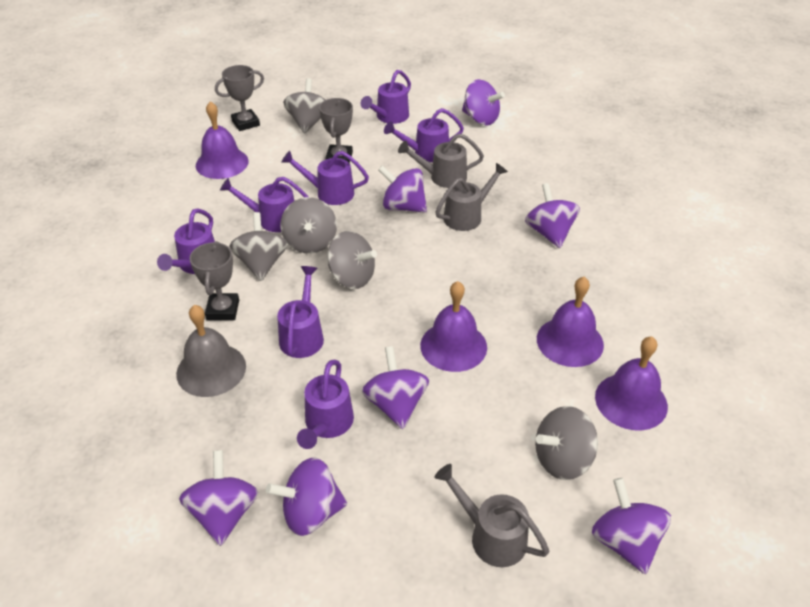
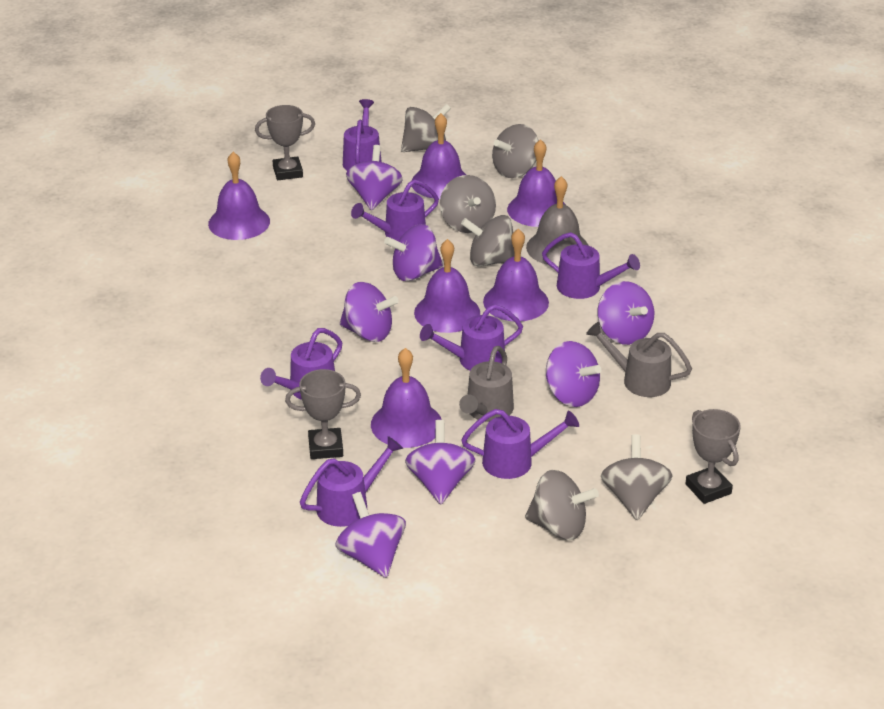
grey spinning top: [229,212,288,281] [281,197,337,254] [283,78,325,134] [327,231,377,289] [535,406,598,480] = 5 -> [401,103,451,152] [440,175,496,233] [461,215,514,266] [492,124,539,178] [525,470,599,540] [601,434,672,520] = 6
grey watering can: [398,133,484,188] [434,464,549,567] [435,163,508,231] = 3 -> [459,346,514,422] [586,322,692,397] = 2
purple bell: [196,101,249,179] [420,281,487,372] [537,277,604,367] [595,336,668,430] = 4 -> [208,152,270,240] [371,348,442,448] [412,113,466,199] [414,239,480,333] [483,228,549,321] [507,139,566,227] = 6

